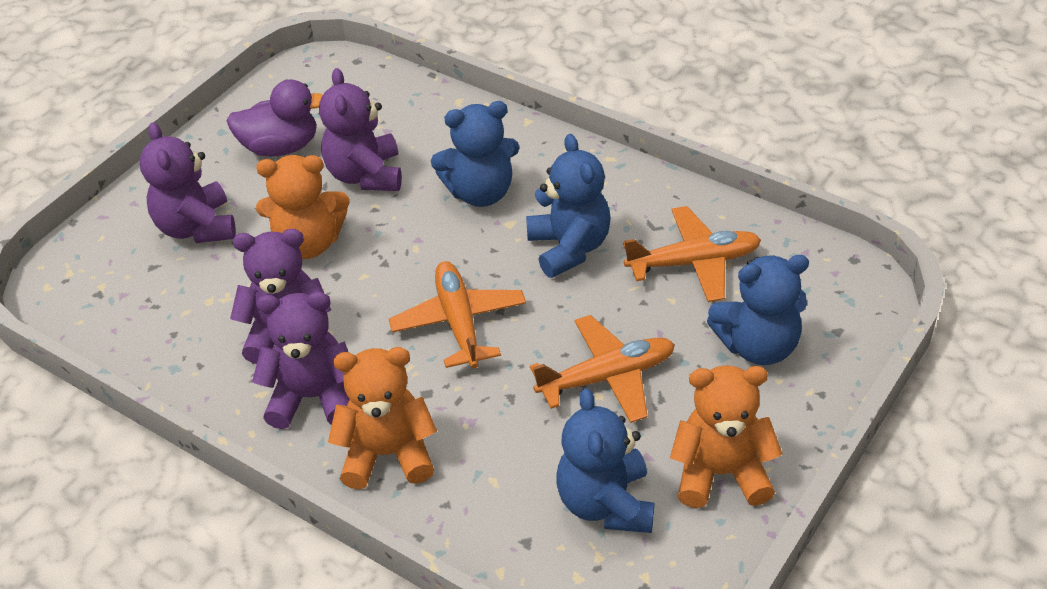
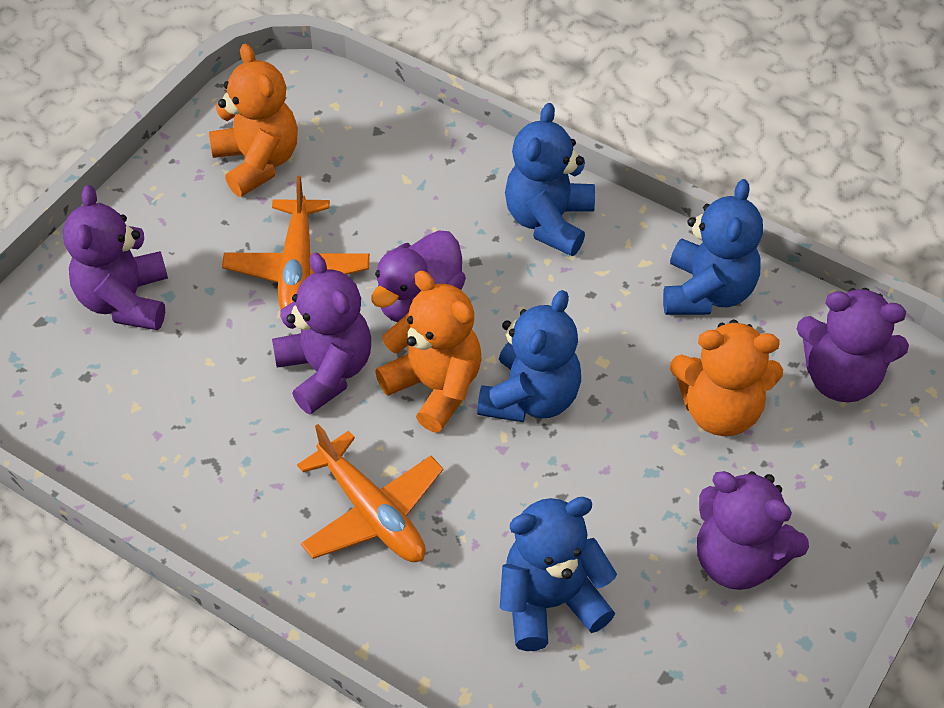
orange plane: [389,261,526,368] [530,315,675,423] [623,206,761,302] = 3 -> [222,176,370,310] [297,424,443,562] = 2

